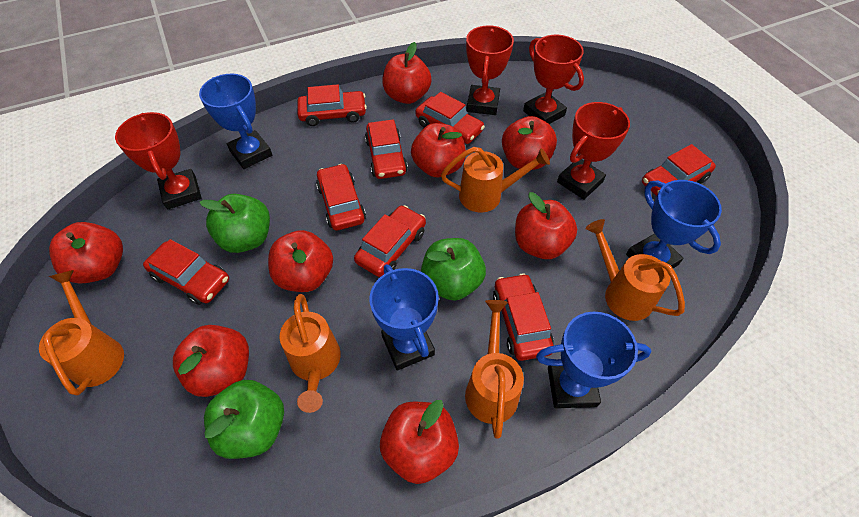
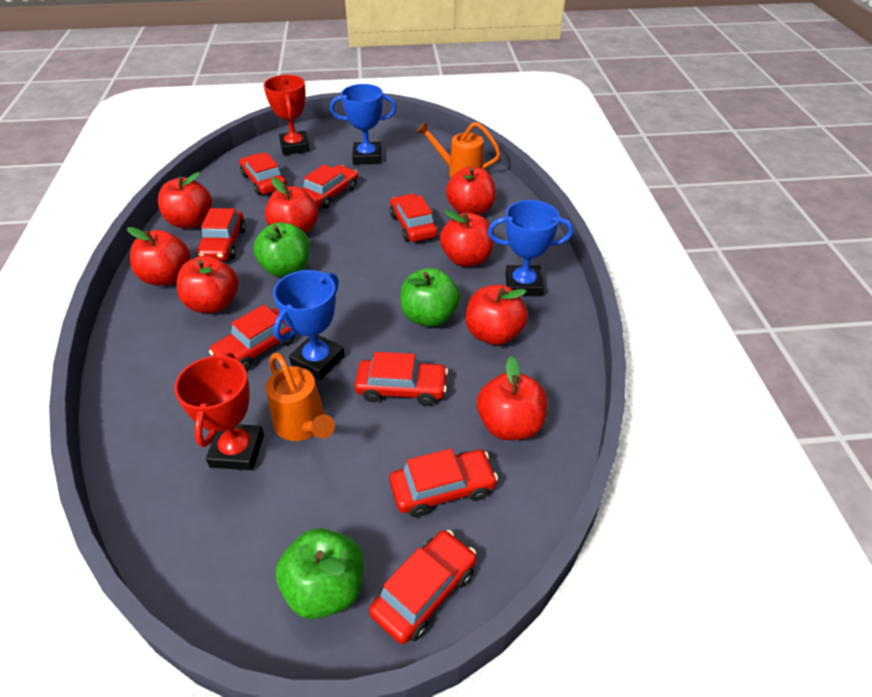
blue trophy: [199,74,272,169] [370,264,439,371] [536,312,651,408] [626,180,722,268] = 4 -> [273,270,345,380] [330,84,396,165] [488,200,573,296] = 3
orange watering can: [39,270,124,395] [279,294,341,413] [441,147,550,213] [465,300,524,439] [586,219,685,321] = 5 -> [266,352,335,441] [416,121,501,178] = 2
red trophy: [115,112,202,210] [466,25,514,115] [523,35,584,124] [557,102,630,200] = 4 -> [174,352,264,470] [263,75,310,155] = 2

